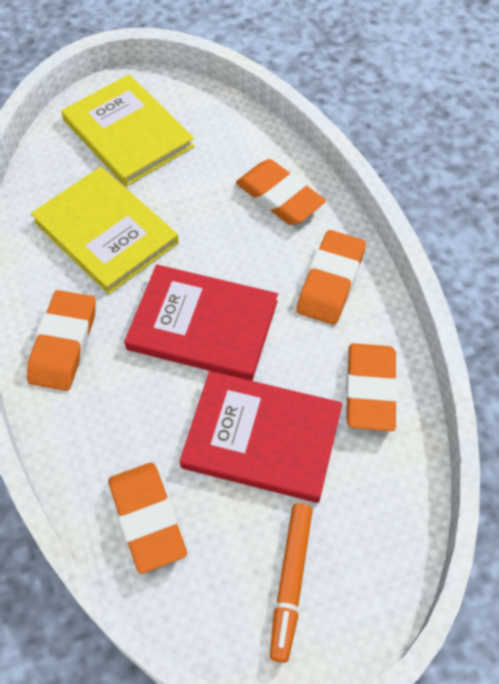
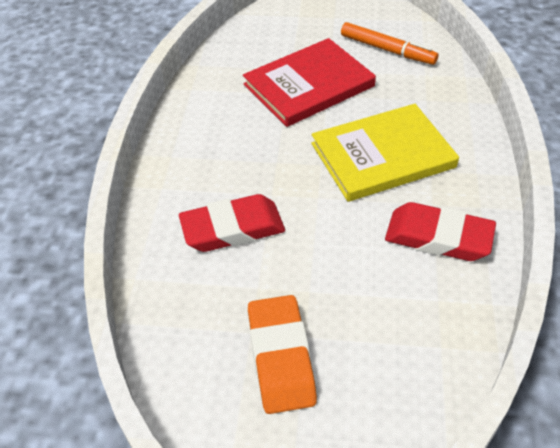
orange eraser: [27,290,96,391] [108,462,187,574] [236,159,326,225] [297,230,366,325] [346,343,398,431] = 5 -> [248,295,317,414] = 1
red book: [124,265,278,381] [180,371,342,503] = 2 -> [243,38,376,127] = 1
red eraser: none = 0 -> [179,194,285,252] [385,202,496,261] = 2
yellow book: [31,167,179,294] [61,74,195,186] = 2 -> [311,104,459,202] = 1

